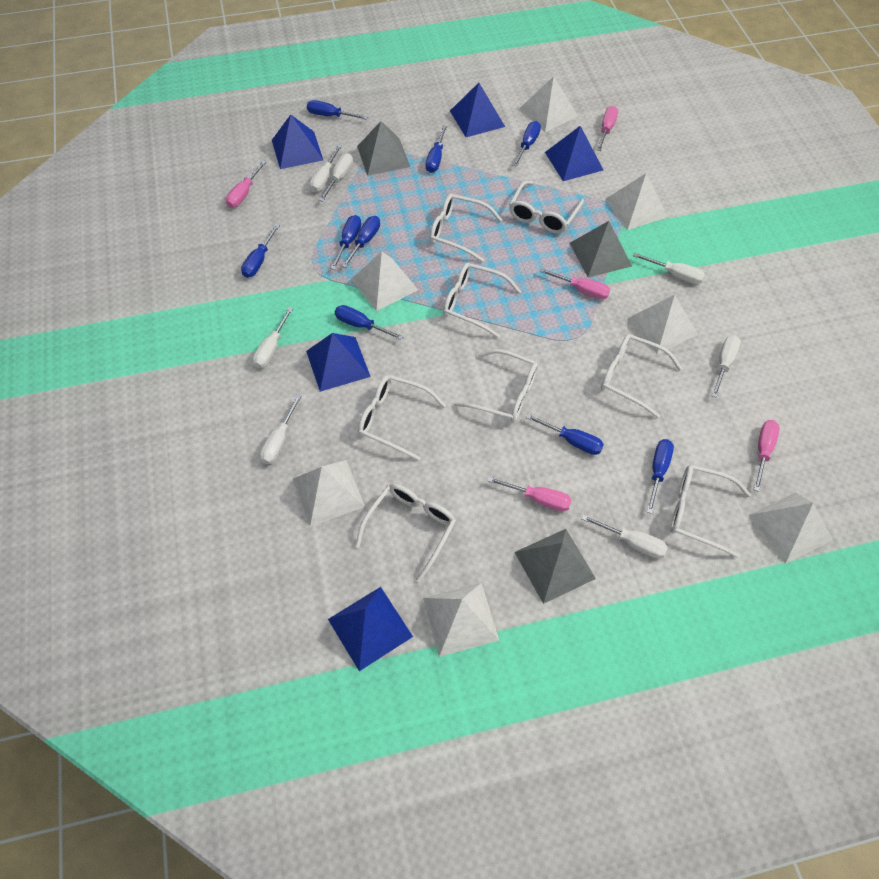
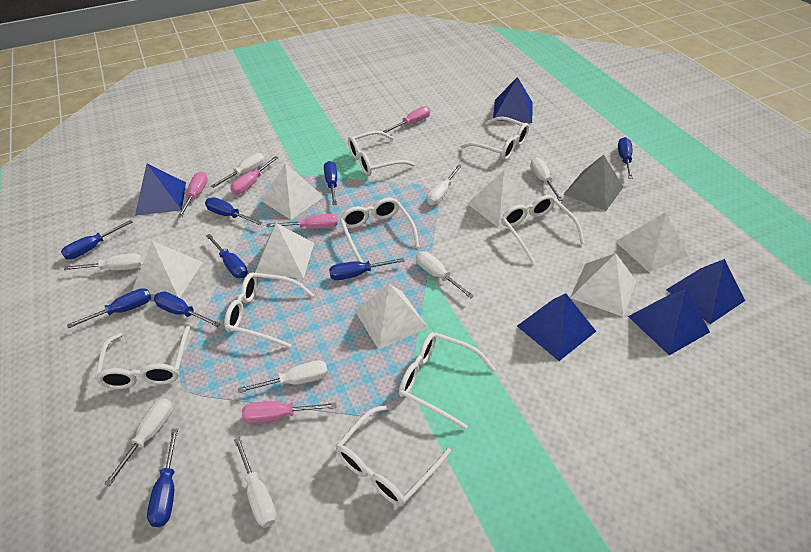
grey pyramid: [357,121,410,176] [514,529,596,604] [570,221,632,278] = 3 -> [564,155,624,211] = 1
white screwdriver: [253,307,293,368] [260,395,301,464] [310,144,342,192] [319,153,353,202] [582,514,668,558] [633,253,705,284] [712,335,741,398] = 7 -> [64,253,143,270] [104,399,173,487] [211,153,265,188] [234,437,277,528] [238,360,328,393] [416,251,474,299] [427,164,462,205] [530,158,563,201] = 8

